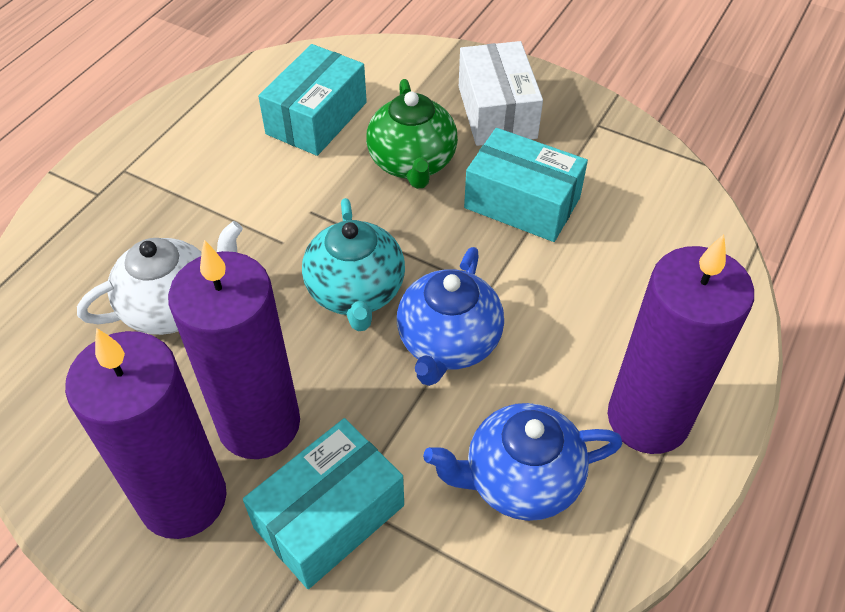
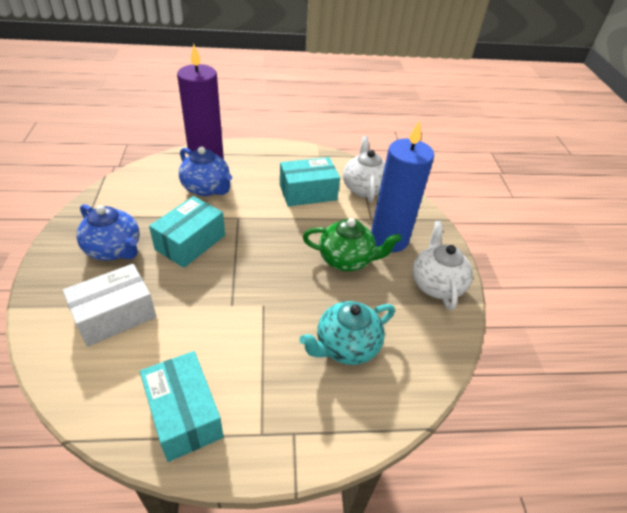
blue candle: none = 0 -> [371,120,434,252] = 1
purple candle: [65,328,226,539] [168,240,300,459] [608,234,754,454] = 3 -> [177,44,224,159] = 1
white teapot: [77,221,243,335] = 1 -> [343,136,385,202] [412,221,473,310] = 2

